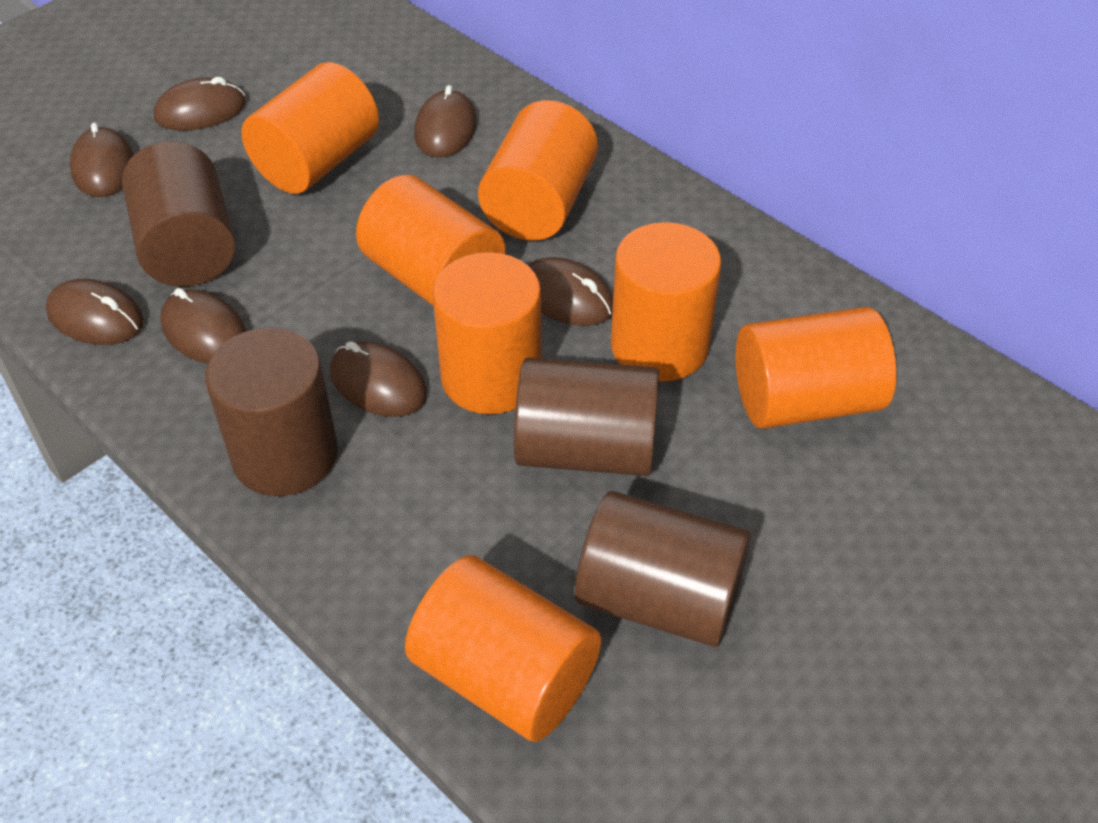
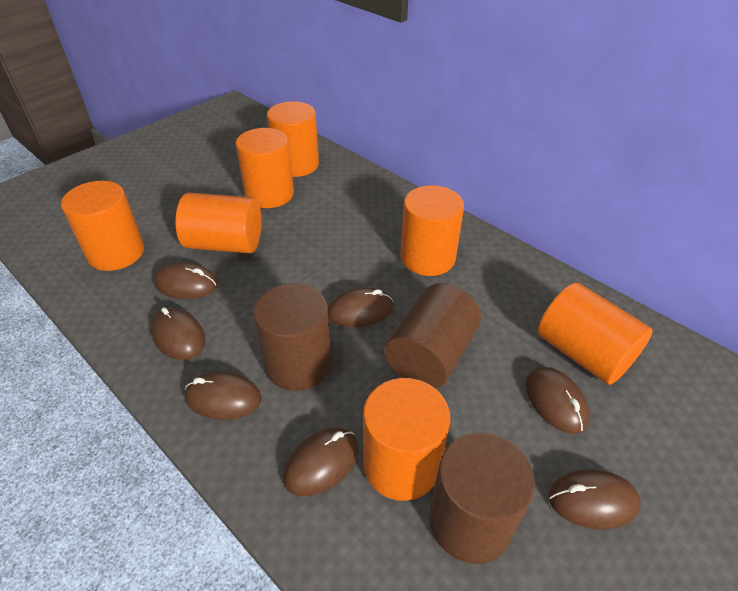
brown cylinder: [122,141,236,287] [205,328,338,496] [514,358,659,476] [575,491,751,647] = 4 -> [253,283,332,391] [385,283,481,389] [429,432,535,564] = 3

